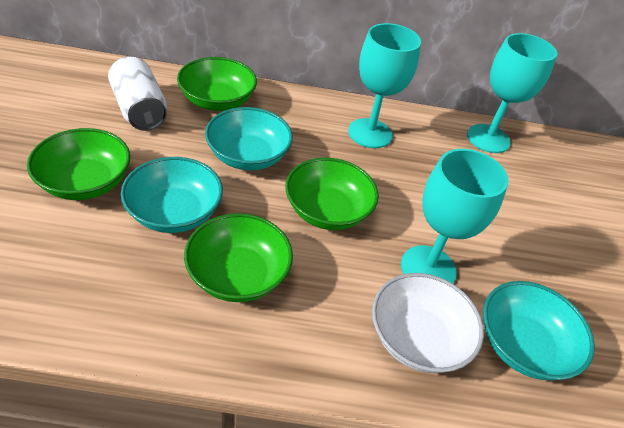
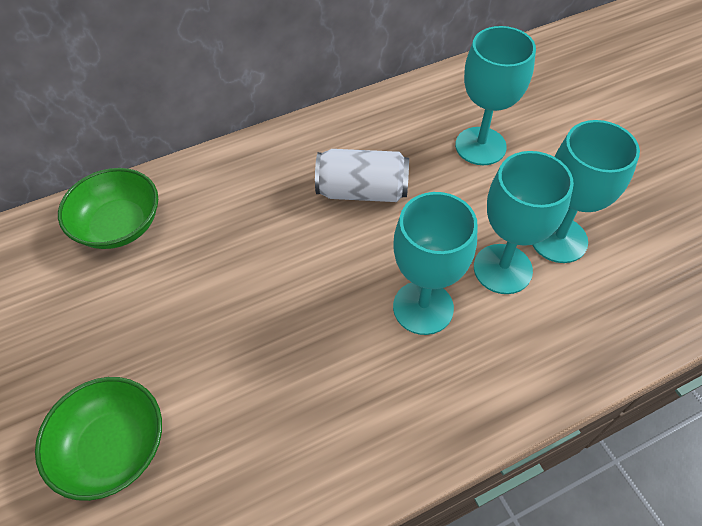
green bowl: [27,128,130,200] [177,57,257,111] [184,213,293,302] [285,158,379,230] = 4 -> [35,377,162,501] [58,168,158,249] = 2
turquoise bowl: [121,157,223,233] [205,107,293,170] [483,281,595,380] = 3 -> none = 0
turquoise goblet: [348,23,421,148] [401,149,509,284] [467,33,557,153] = 3 -> [393,192,478,335] [455,26,536,165] [474,151,574,294] [532,120,640,263] = 4
white bowl: [372,273,484,373] = 1 -> none = 0

